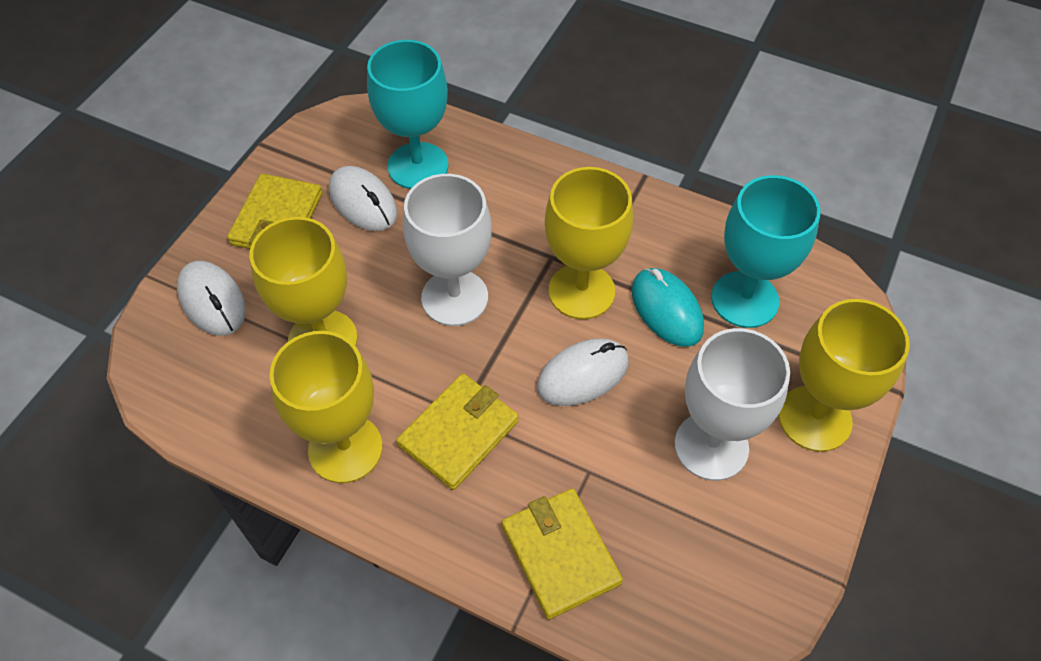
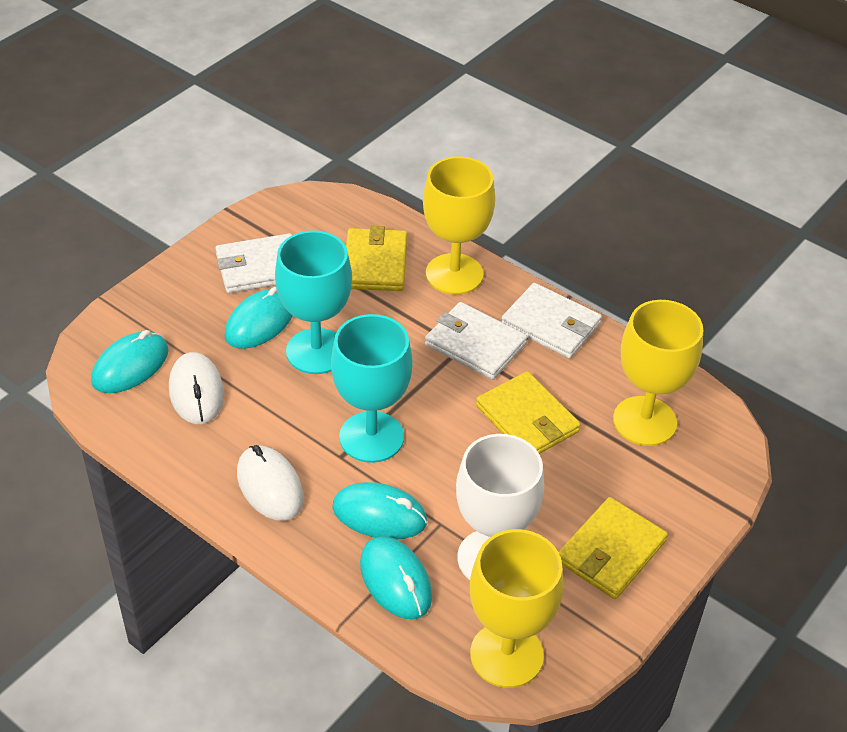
turquoise mouse: [631,268,704,347] = 1 -> [91,330,169,393] [225,287,293,349] [332,482,427,540] [360,536,432,619] = 4
white goblet: [403,174,492,326] [674,328,790,481] = 2 -> [456,434,544,580] = 1
white mouse: [177,261,246,336] [329,166,397,231] [537,338,629,406] = 3 -> [169,352,224,424] [237,445,304,521] = 2
white wallet: none = 0 -> [215,233,292,293] [425,302,527,380] [502,283,602,359] = 3
yellow goblet: [250,217,358,346] [269,331,383,483] [545,167,633,319] [778,299,910,452] = 4 -> [423,156,495,295] [470,529,564,688] [613,300,703,446] = 3

